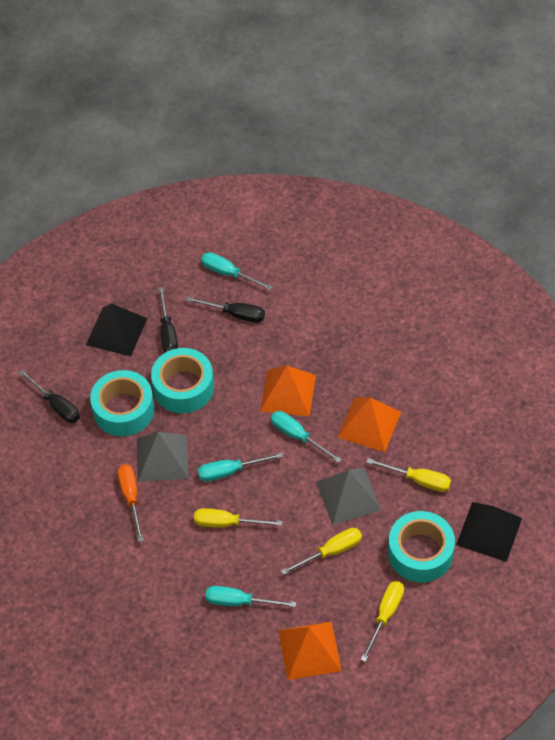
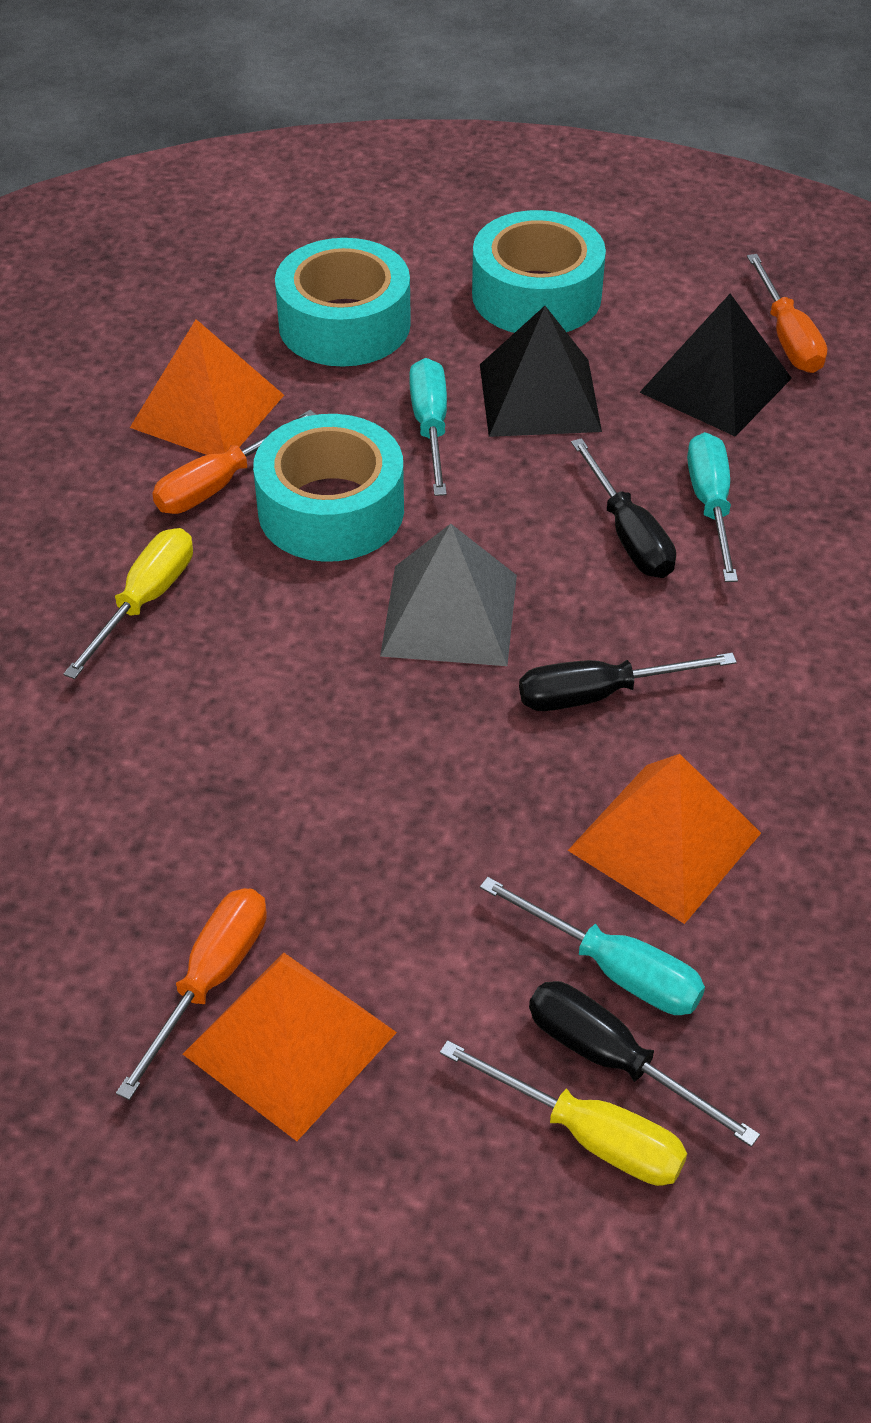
grey pyramid: [137,432,189,482] [316,468,381,525] = 2 -> [380,524,517,666] = 1
orange screwdriver: [118,464,144,542] = 1 -> [116,888,267,1100] [152,410,317,514] [747,254,827,373] = 3
turquoise screwdriver: [198,452,283,482] [201,252,273,291] [205,586,296,607] [271,411,342,463] = 4 -> [409,358,447,496] [480,877,705,1015] [687,432,738,582] = 3
yellow screwdriver: [194,508,282,527] [281,528,362,575] [361,581,404,662] [366,458,451,492] = 4 -> [63,528,193,679] [440,1040,687,1186] = 2

